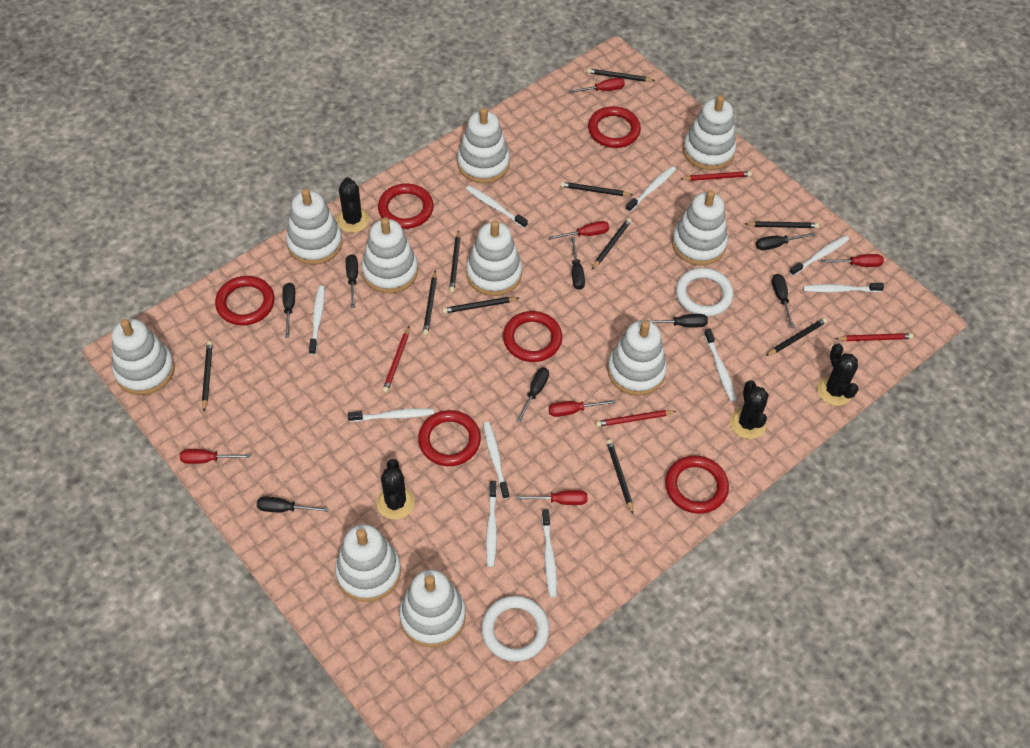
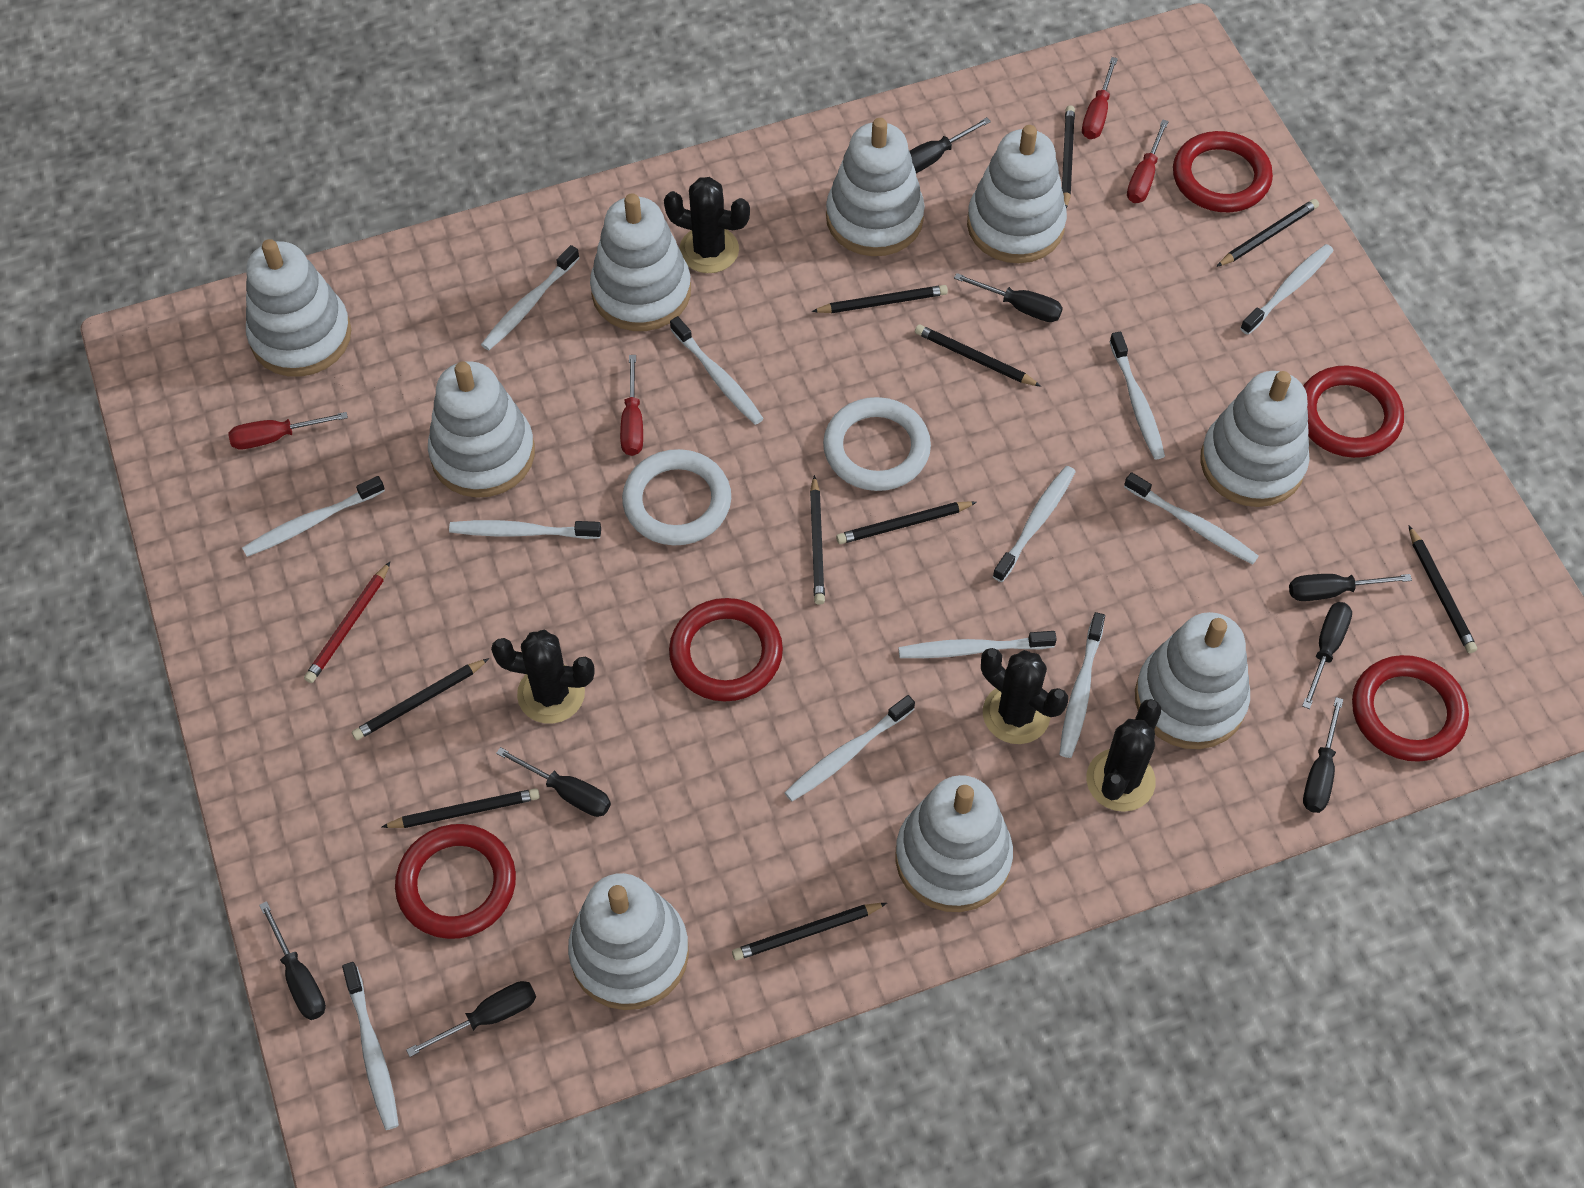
red pencil: [382,327,409,393] [596,410,676,427] [681,171,752,181] [835,333,913,341] = 4 -> [304,562,390,683] = 1
red ring: [215,276,274,326] [378,183,434,229] [418,410,481,466] [503,311,562,362] [588,106,641,148] [665,456,729,514] = 6 -> [395,824,516,939] [669,598,783,701] [1173,131,1273,212] [1303,366,1404,458] [1352,655,1469,762] = 5
red screwdriver: [180,449,251,464] [517,490,587,505] [549,221,609,240] [549,400,616,417] [569,78,625,93] [821,254,884,267] = 6 -> [228,412,348,449] [620,355,643,456] [1082,57,1118,139] [1127,119,1169,203] = 4
white stacking toy: [112,319,175,395] [286,189,343,265] [335,524,401,602] [361,218,418,293] [399,569,466,647] [457,108,510,183] [466,220,522,296] [607,320,667,396] [672,190,728,266] [683,95,736,170] = 10 -> [246,239,351,377] [428,361,535,498] [568,873,689,1010] [590,193,691,331] [826,118,925,256] [895,775,1013,912] [967,125,1067,263] [1135,612,1250,749] [1200,371,1310,507] = 9
white toothbrush: [309,286,325,355] [348,408,434,422] [466,185,528,228] [483,422,509,499] [486,481,497,567] [542,509,557,597] [626,166,676,212] [704,328,737,402] [789,235,849,276] [803,283,884,292] = 10 -> [242,476,385,557] [342,962,399,1130] [449,520,601,539] [481,245,579,350] [670,316,764,425] [784,695,915,801] [898,631,1057,658] [993,466,1076,582] [1059,612,1105,758] [1109,332,1165,459] [1124,472,1259,564] [1240,244,1334,335] = 12

